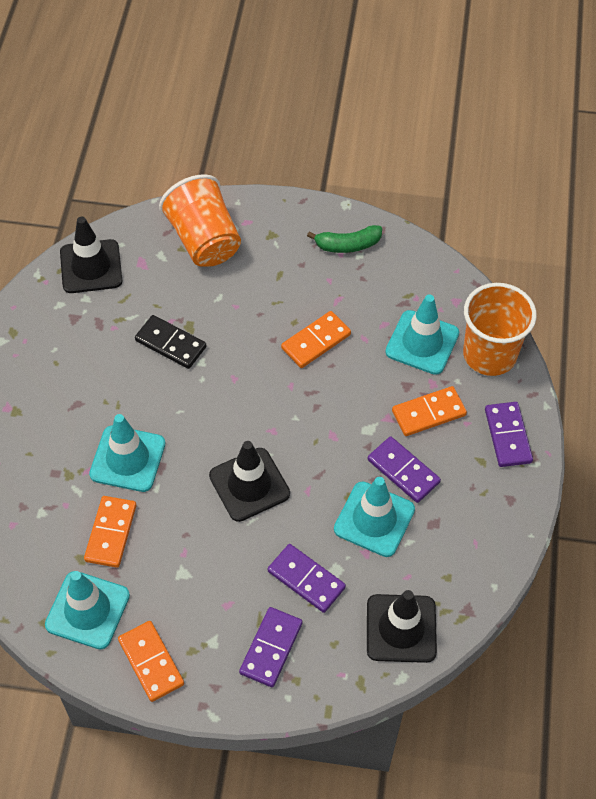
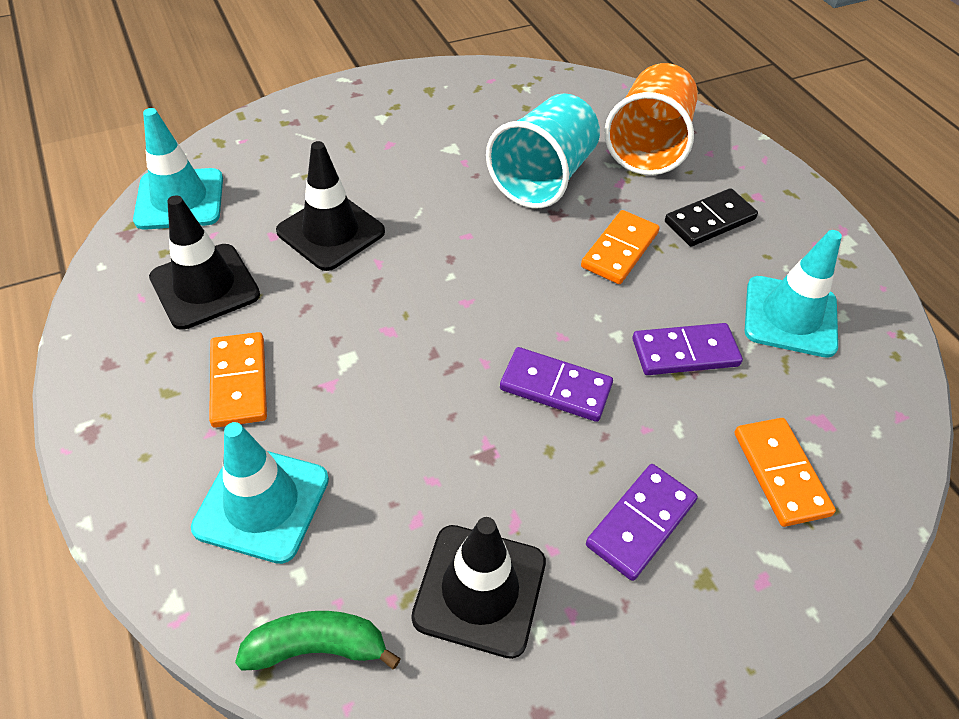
orange cup: [159,174,241,267] [463,283,537,376] = 2 -> [604,63,698,175] = 1
orange domino: [84,496,136,568] [118,621,184,702] [281,311,351,368] [392,386,467,436] = 4 -> [209,332,267,428] [581,210,660,284] [734,418,836,527] = 3
purple domino: [239,607,302,687] [268,544,346,613] [368,436,441,503] [485,402,533,467] = 4 -> [500,347,613,422] [586,464,698,581] [632,323,743,375] = 3
turquoise cup: none = 0 -> [486,93,600,208] = 1
turquoise traffic cone: [45,571,130,649] [89,414,165,492] [334,477,415,557] [385,294,459,375] = 4 -> [133,108,223,230] [191,422,329,564] [745,230,842,358] = 3

